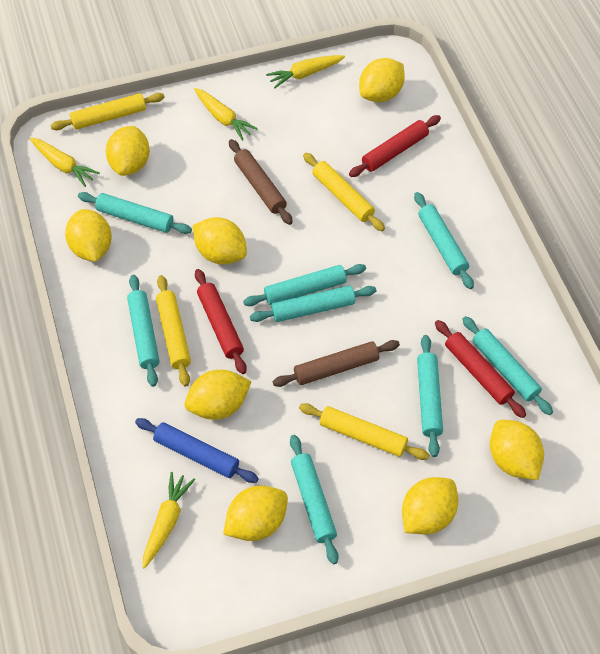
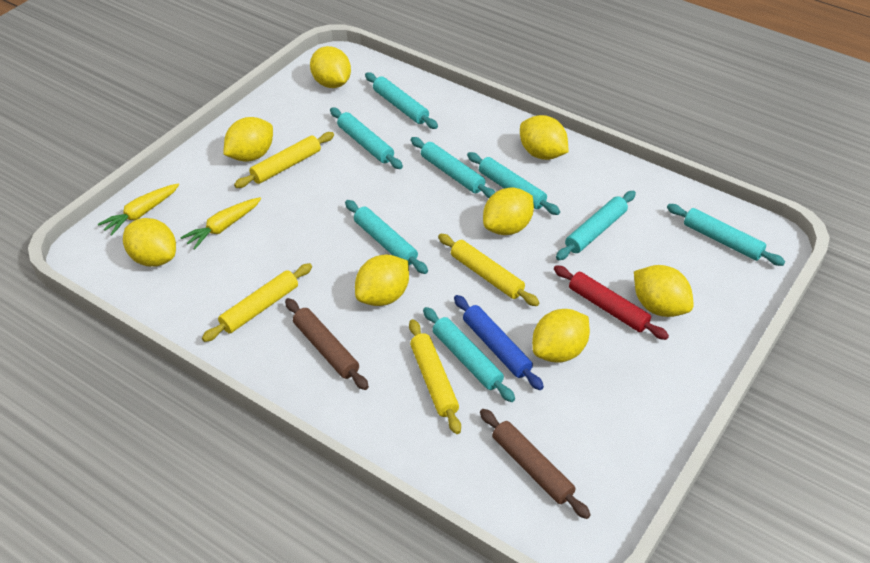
red rolling pin: [195,269,247,374] [349,115,441,177] [435,320,526,418] = 3 -> [554,265,669,340] = 1
yellow carrot: [30,138,100,187] [143,472,195,569] [194,88,258,141] [266,55,345,88] = 4 -> [98,184,179,236] [180,197,261,250] = 2

